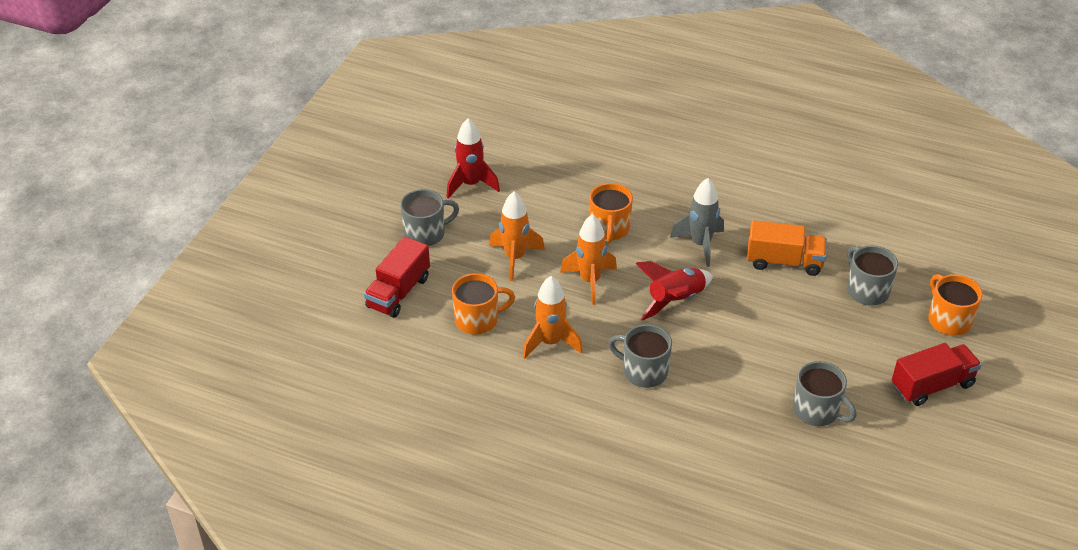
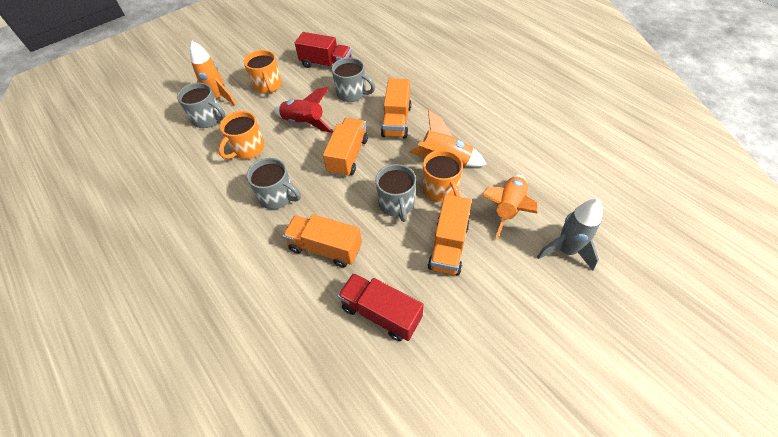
orange truck: [747,220,827,276] = 1 -> [283,214,362,268] [323,118,368,177] [381,78,411,139] [428,194,472,276] = 4
red rocket: [447,118,500,198] [636,261,713,320] = 2 -> [274,87,333,133] = 1

